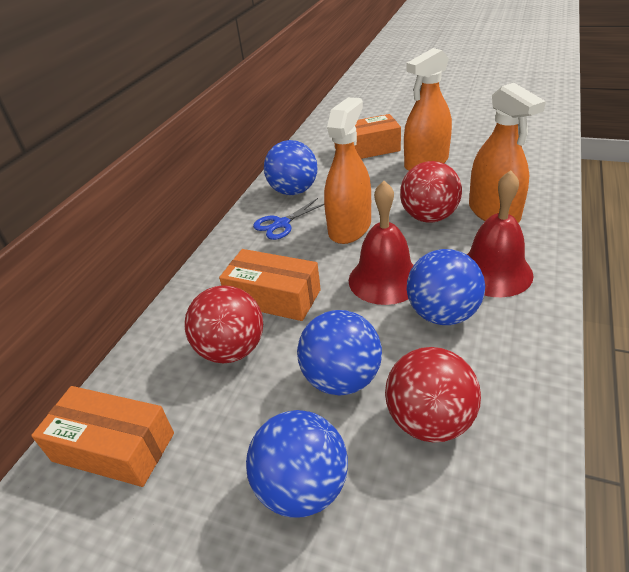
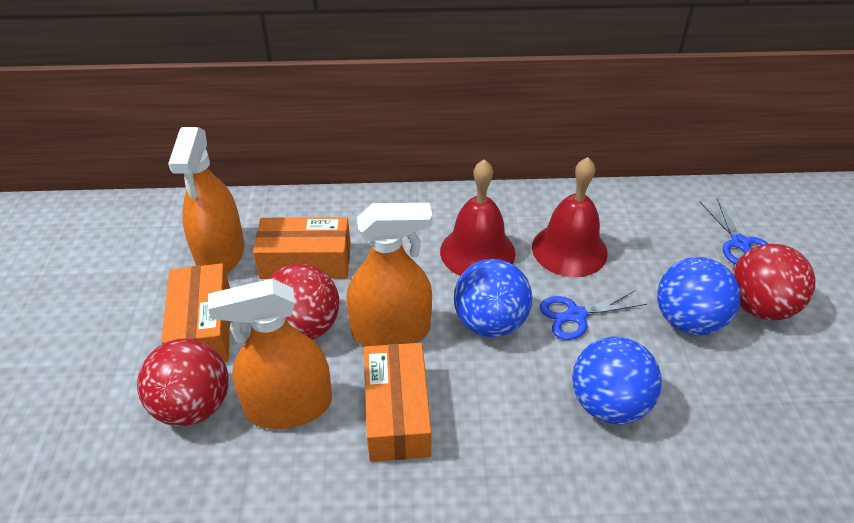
blue ball: [246,410,348,518] [264,140,318,195] [297,310,382,395] [407,249,485,325] = 4 -> [454,259,532,337] [572,336,662,424] [657,257,740,335] = 3
blue scissors: [253,198,324,240] = 1 -> [540,290,647,340] [700,198,769,264] = 2

